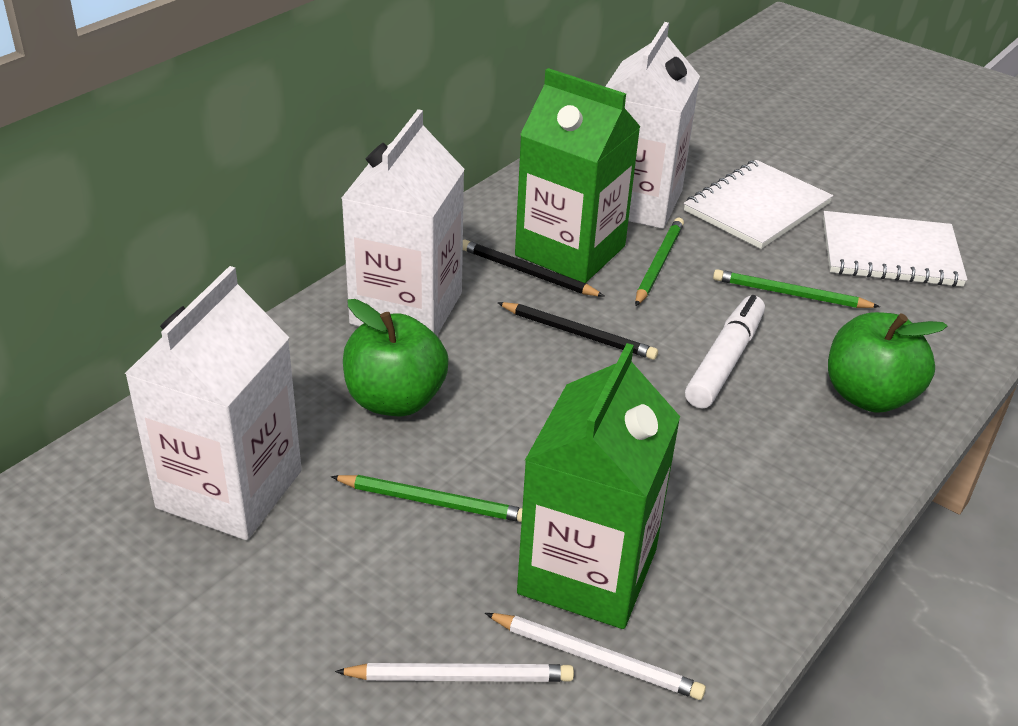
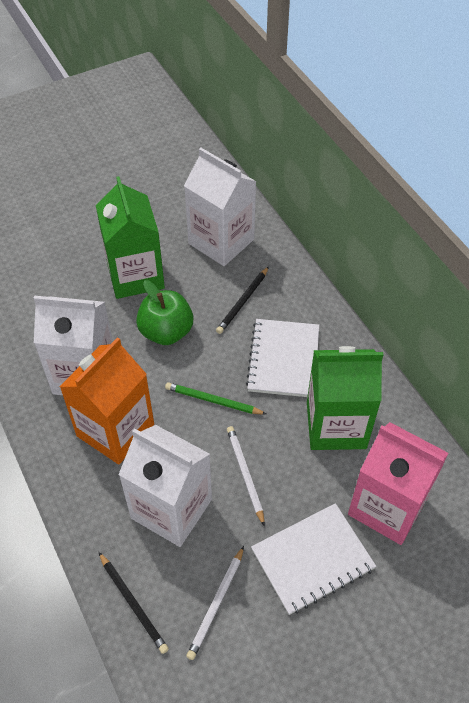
green apple: [343,299,449,416] [828,312,948,413] = 2 -> [136,280,193,345] = 1
green pencil: [331,475,522,522] [635,218,684,306] [713,269,880,308] = 3 -> [165,382,266,415] = 1
orange carton: none = 0 -> [60,337,154,464] = 1
pink carton: none = 0 -> [348,422,449,545] = 1
white marker: [685,295,765,408] = 1 -> none = 0

